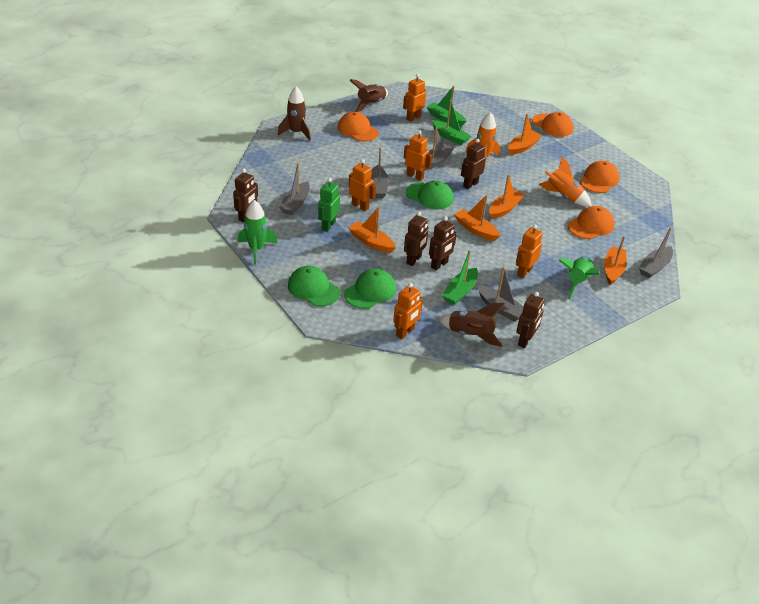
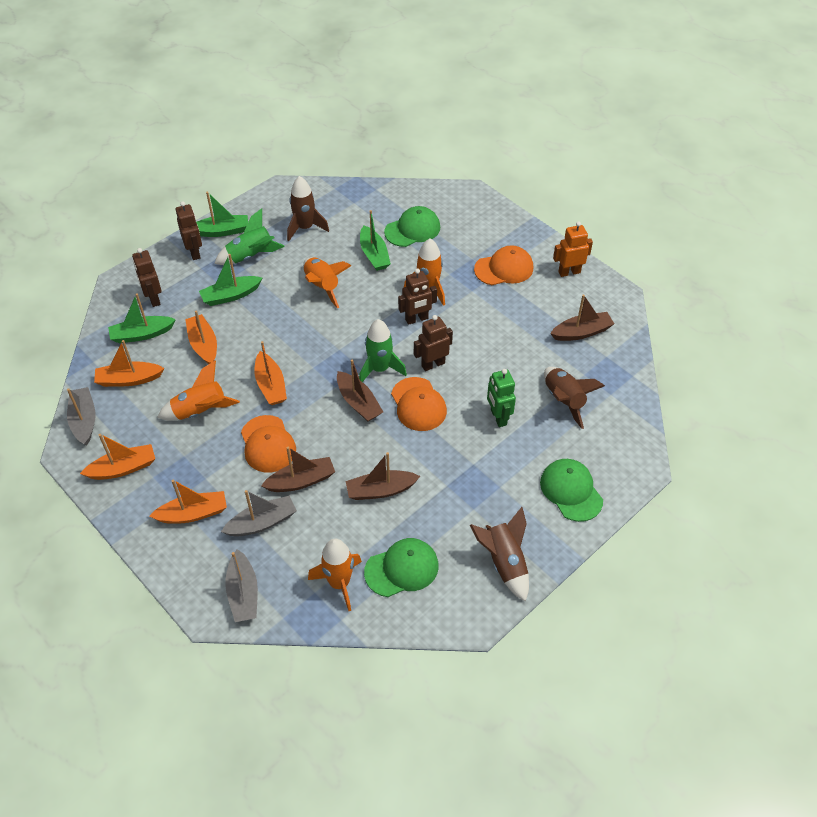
brown boat: none = 0 -> [261,447,335,492] [337,359,383,422] [346,452,420,500] [550,295,614,341] = 4
brown robot: [233,169,258,222] [404,212,428,266] [429,216,457,270] [461,139,486,189] [516,292,545,348] = 5 -> [132,248,162,307] [176,201,202,260] [398,269,437,325] [414,315,453,371] = 4
green boat: [427,86,466,127] [432,100,471,145] [442,250,478,305] = 3 -> [108,293,176,343] [196,192,248,237] [199,254,262,306] [360,210,391,271] = 4
grey boat: [279,163,310,215] [370,147,389,198] [425,128,454,170] [477,267,524,321] [639,227,673,278] = 5 -> [67,387,96,446] [221,490,297,536] [225,549,258,622] = 3
orange cap: [338,112,379,141] [532,112,573,137] [568,206,614,239] [580,161,619,193] = 4 -> [241,415,296,473] [391,377,447,431] [474,245,533,285] = 3
orange robot: [349,159,376,211] [393,283,423,339] [403,74,426,122] [404,130,432,181] [516,224,543,278] = 5 -> [553,221,593,277] = 1
orange rocket: [466,112,500,169] [538,157,592,207] = 2 -> [157,361,240,421] [303,257,351,308] [308,539,362,611] [404,239,445,306] = 4

